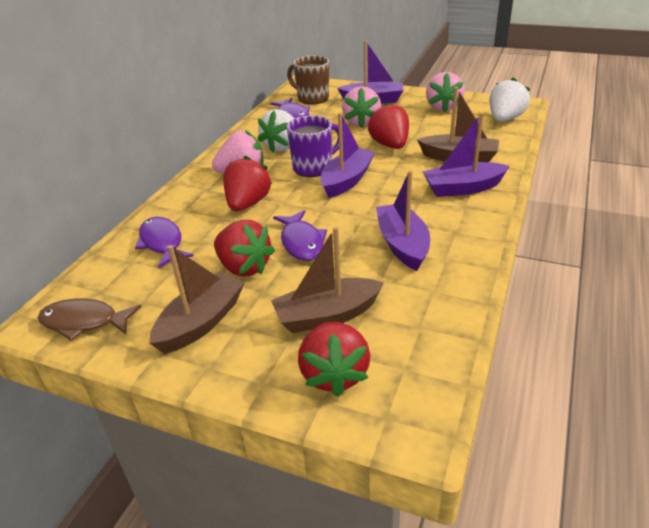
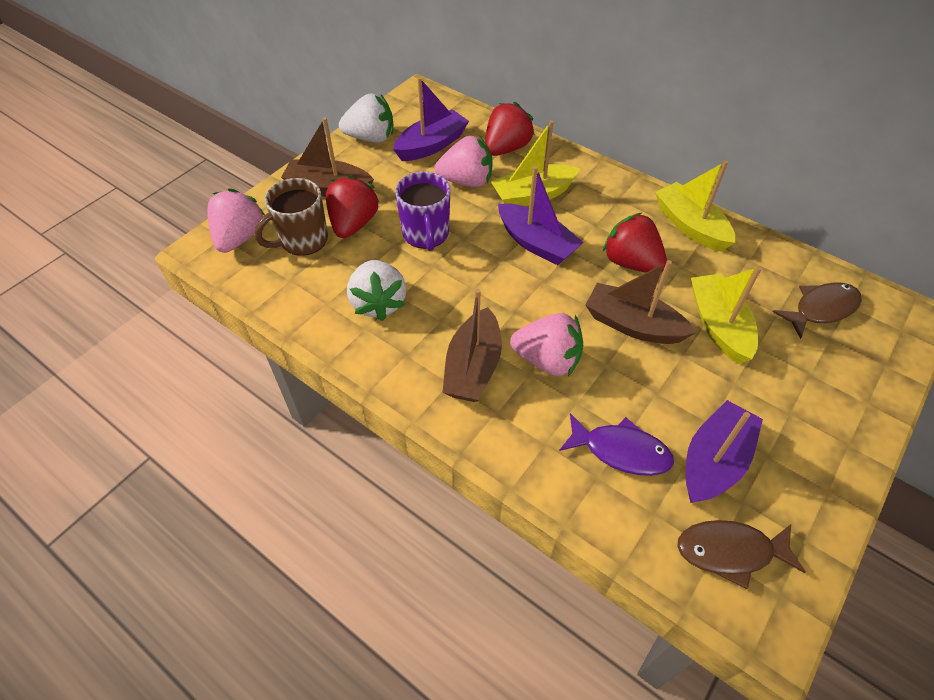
brown fish: [38,298,142,341] = 1 -> [677,520,806,589] [773,282,862,339] = 2
purple boat: [320,112,375,198] [337,40,404,104] [376,170,430,271] [423,112,510,197] = 4 -> [393,77,469,161] [498,166,584,265] [686,400,763,503] = 3
purple fish: [135,217,193,268] [270,98,310,118] [273,210,327,261] = 3 -> [559,413,674,476] = 1
red strawberry: [214,220,275,277] [223,156,272,211] [298,321,371,397] [368,102,409,149] = 4 -> [326,175,379,238] [485,102,535,156] [602,213,667,273] = 3
yellow boat: none = 0 -> [491,120,580,206] [655,160,735,252] [691,266,762,364] = 3

